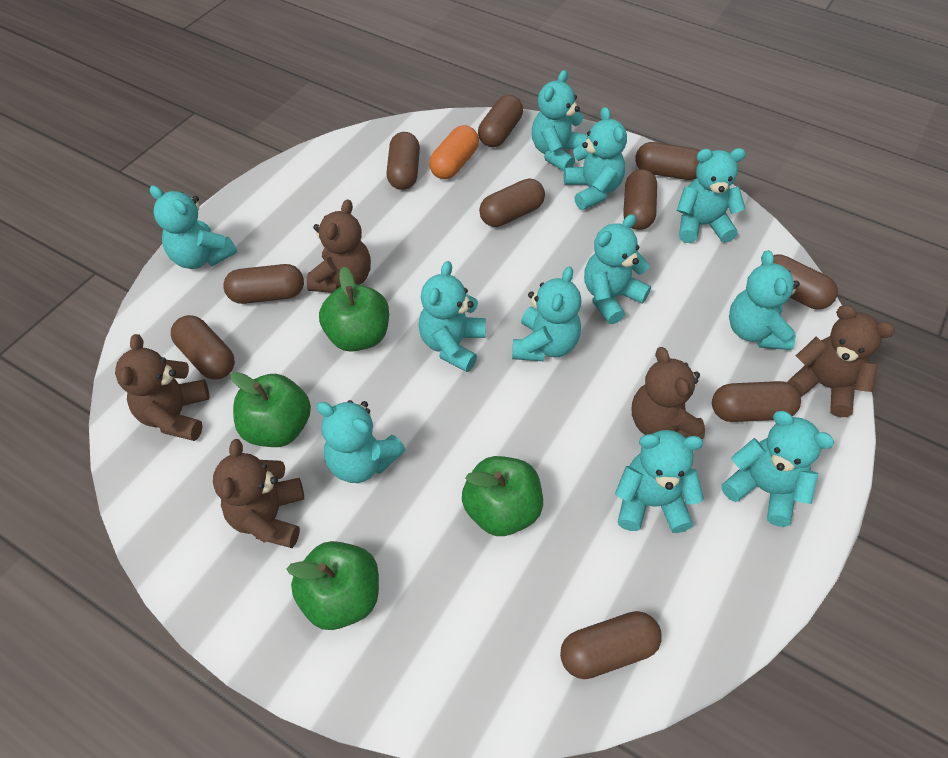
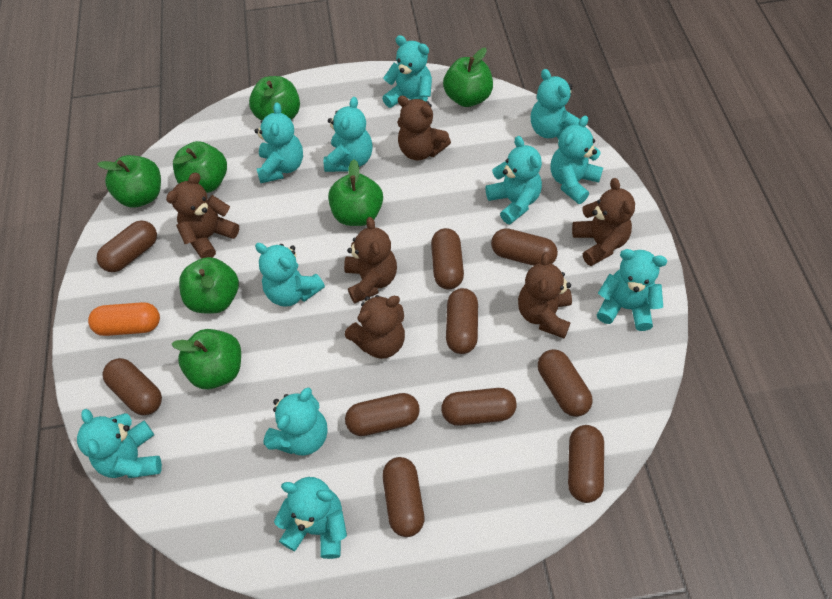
brown teddy bear: [115,334,210,441] [213,439,304,548] [307,199,371,293] [632,347,705,439] [787,305,895,417] = 5 -> [166,173,239,259] [344,217,397,303] [345,295,405,359] [397,96,451,161] [518,252,572,339] [572,178,635,266] = 6
green apple: [231,372,311,447] [286,541,379,630] [319,266,389,352] [462,456,543,536] = 4 -> [97,155,161,208] [172,329,241,389] [173,141,227,193] [179,257,239,314] [249,76,300,120] [328,159,383,226] [443,48,493,107] = 7

